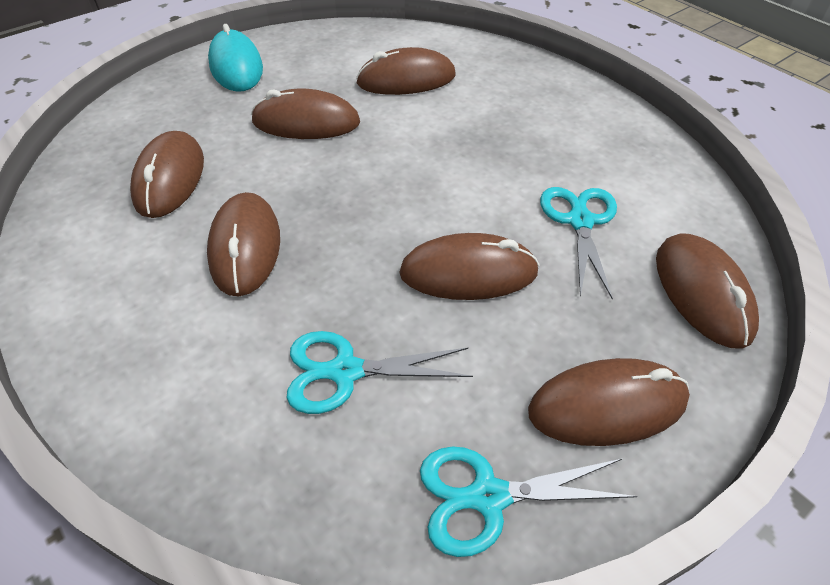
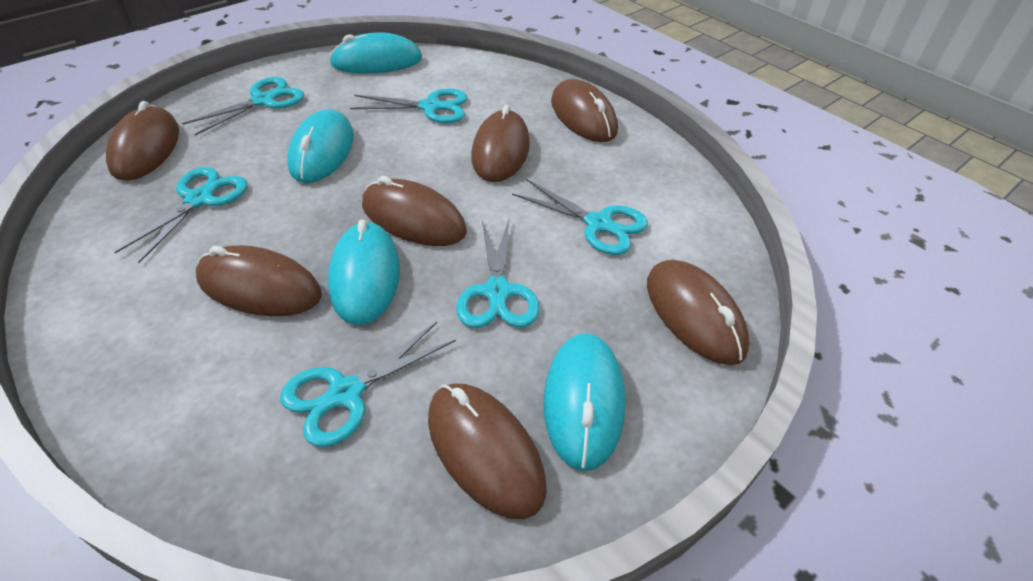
turquoise mouse: [208,24,263,92] = 1 -> [287,109,354,183] [328,220,400,325] [329,32,422,74] [544,333,626,471] = 4
turquoise scissors: [287,331,473,414] [420,446,637,557] [540,187,617,300] = 3 -> [114,167,248,263] [182,77,304,135] [280,322,456,447] [350,88,468,123] [456,220,540,328] [512,179,648,255] = 6

